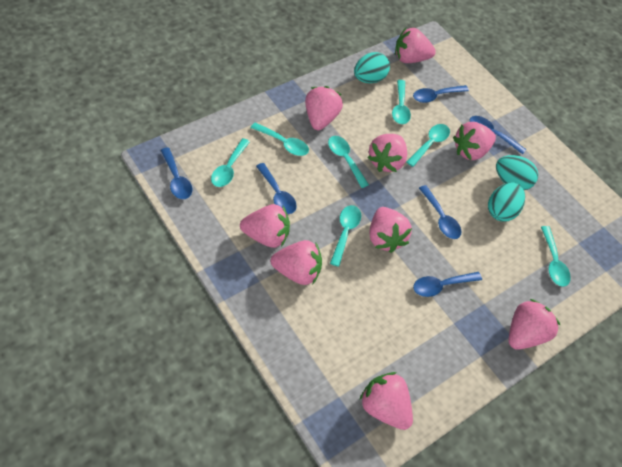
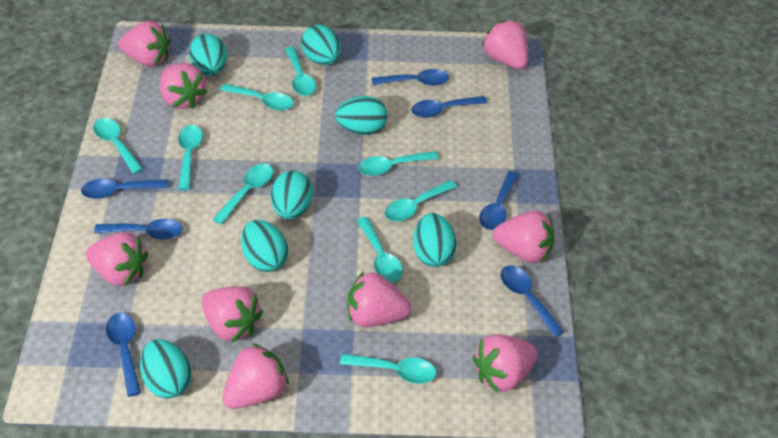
blue spoon: [161,147,192,199] [256,163,297,214] [413,85,469,103] [413,272,482,297] [419,185,461,239] [470,116,526,155] = 6 -> [81,179,169,199] [94,219,183,240] [106,313,141,397] [372,69,449,86] [411,96,487,118] [479,171,519,230] [501,265,564,337] = 7
turquoise egg: [354,52,390,83] [488,182,525,222] [496,155,538,190] = 3 -> [140,339,192,399] [189,34,227,76] [241,220,288,272] [271,171,313,220] [301,25,341,65] [335,96,387,135] [413,213,457,267] = 7
turquoise spoon: [211,138,250,187] [251,122,309,156] [328,136,369,188] [330,205,361,267] [392,80,411,124] [407,124,450,167] [541,226,571,287] = 7 -> [93,118,143,174] [178,125,203,190] [213,164,273,225] [220,84,294,111] [285,47,316,96] [340,354,436,384] [356,217,403,282] [358,151,439,176] [385,180,457,221] = 9

